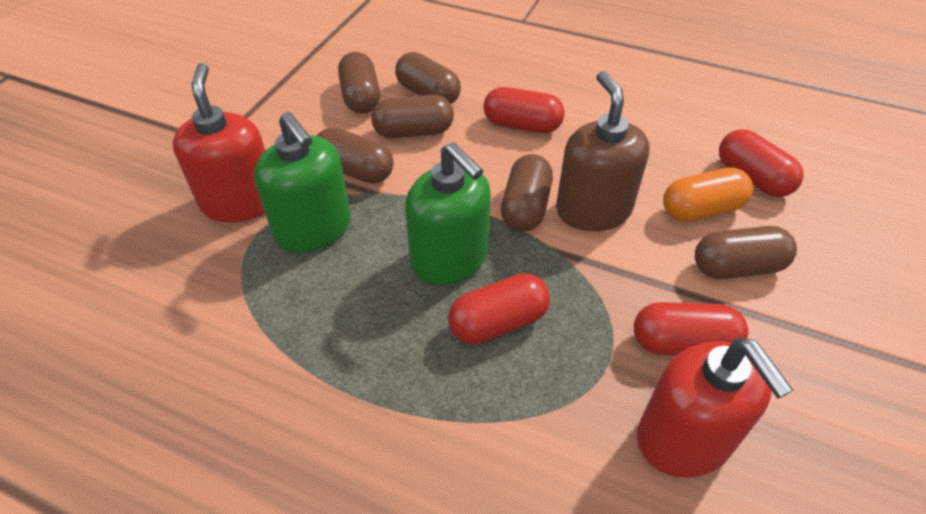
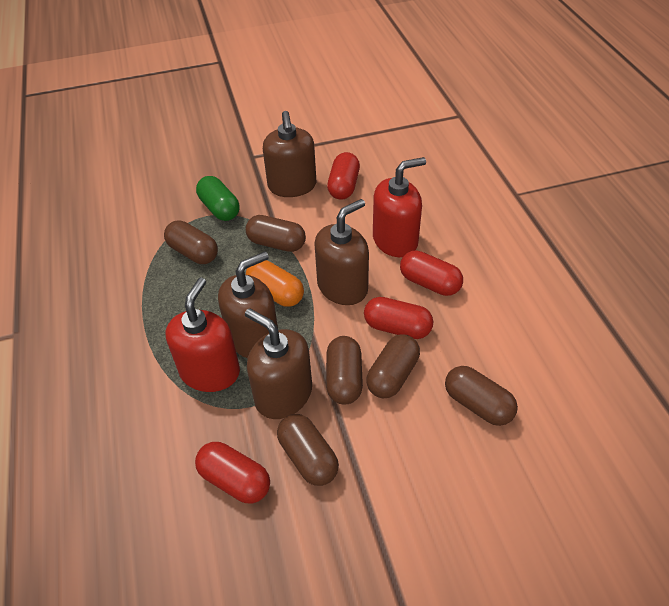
brown soap dispenser: [556,71,649,231] = 1 -> [218,251,278,358] [245,308,312,419] [263,111,316,197] [314,199,369,305] = 4
green capsule: none = 0 -> [196,176,240,221] = 1
green soap dispenser: [254,112,351,252] [405,142,491,285] = 2 -> none = 0

